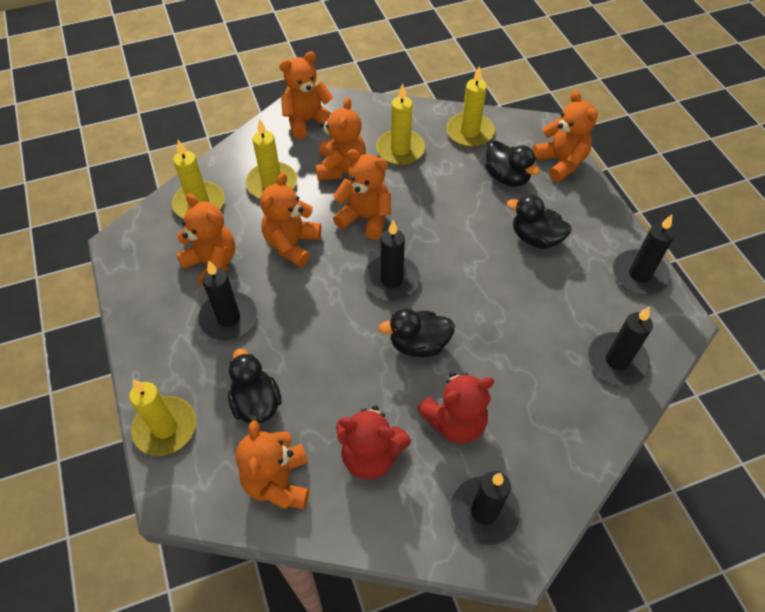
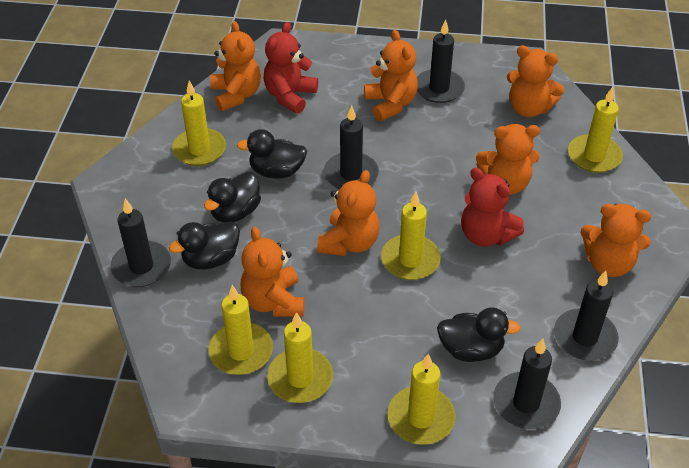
yellow candle: [129,379,196,456] [172,140,224,218] [246,118,297,198] [376,84,425,165] [446,66,495,147] = 5 -> [172,81,226,166] [209,285,273,375] [267,312,333,403] [381,192,441,280] [387,354,456,445] [568,87,623,173] = 6

